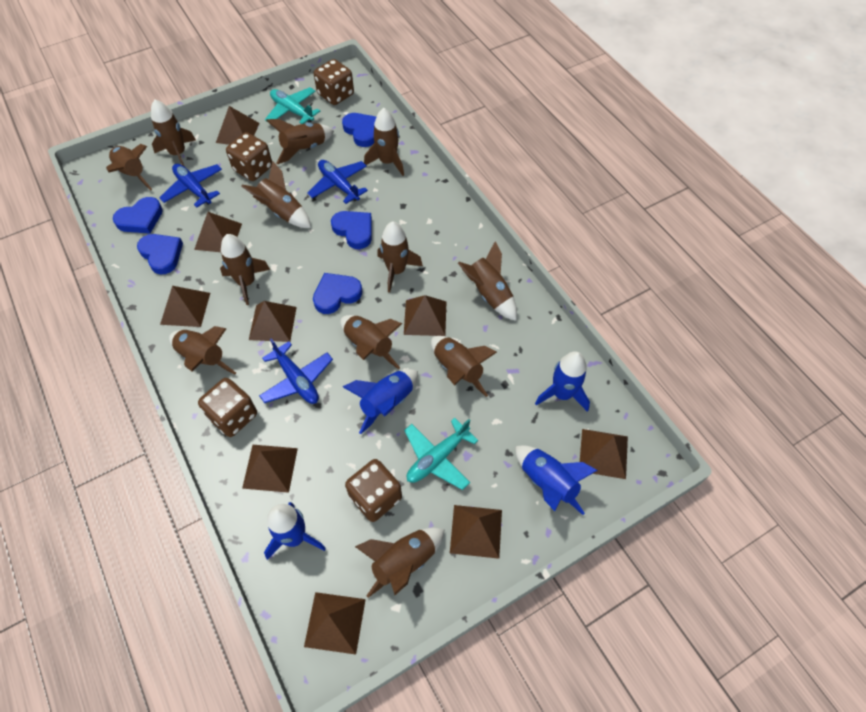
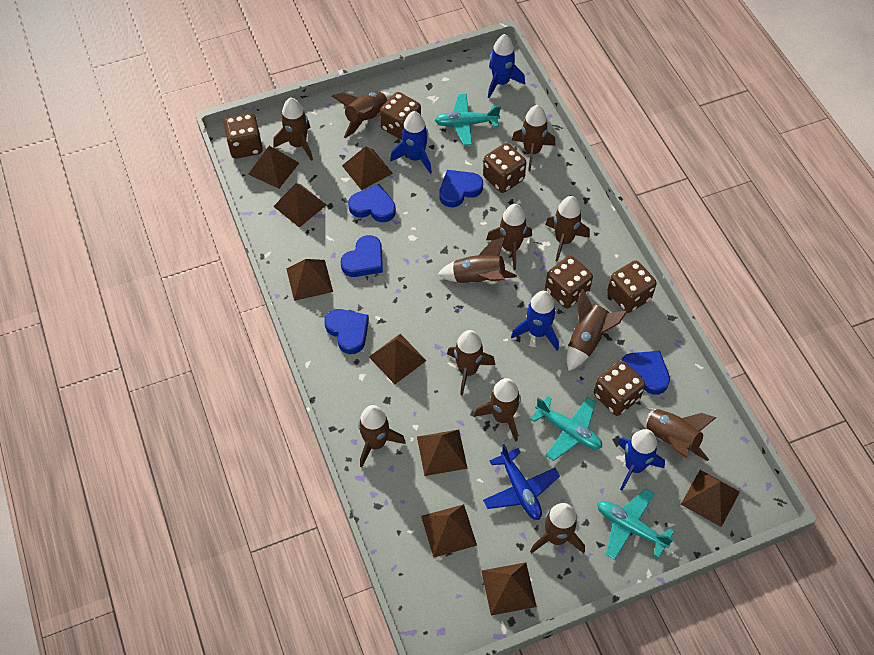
blue plane: [159,164,222,208] [259,338,333,404] [307,160,368,204] = 3 -> [483,444,560,520] = 1
brown dice: [198,378,257,437] [226,132,272,181] [314,59,354,105] [345,459,402,522] = 4 -> [224,113,263,159] [380,92,421,140] [483,143,526,193] [545,256,593,308] [594,360,645,416] [607,260,657,313] = 6
turquoise plane: [265,87,320,124] [404,418,478,490] = 2 -> [435,94,501,146] [531,396,602,461] [597,489,674,560] = 3

